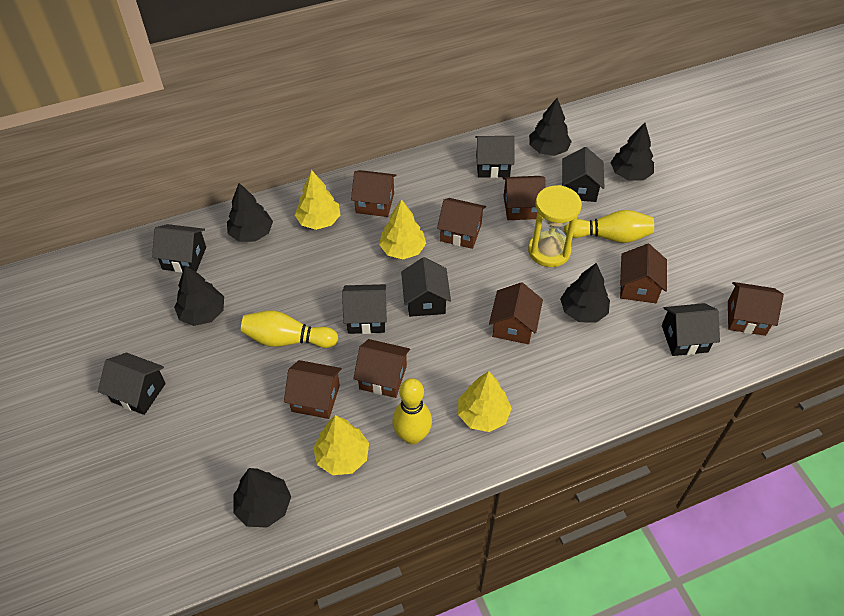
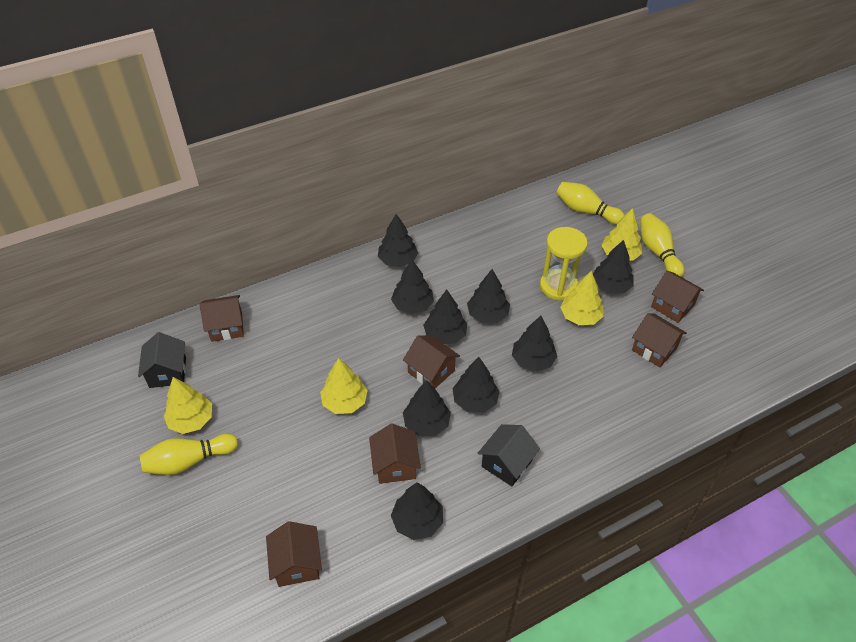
black house: [98,353,166,415] [152,224,206,273] [342,284,387,334] [401,257,451,317] [475,136,515,178] [562,147,605,202] [662,303,720,356] = 7 -> [138,332,186,388] [478,424,540,486] = 2
black tree: [174,265,224,326] [227,183,273,242] [233,468,291,528] [529,98,572,156] [560,263,610,323] [611,123,654,180] = 6 -> [378,214,418,267] [391,260,434,314] [391,482,443,540] [403,380,451,436] [423,289,467,344] [452,357,500,413] [467,269,510,323] [512,316,558,371] [593,240,634,294] = 9
brown house: [284,360,342,419] [351,170,397,217] [353,339,410,398] [437,198,486,249] [489,282,543,344] [503,176,546,220] [620,244,667,303] [728,282,784,336] = 8 -> [200,295,244,342] [266,521,322,587] [369,423,421,484] [403,335,460,388] [632,313,687,367] [651,271,704,323] = 6

